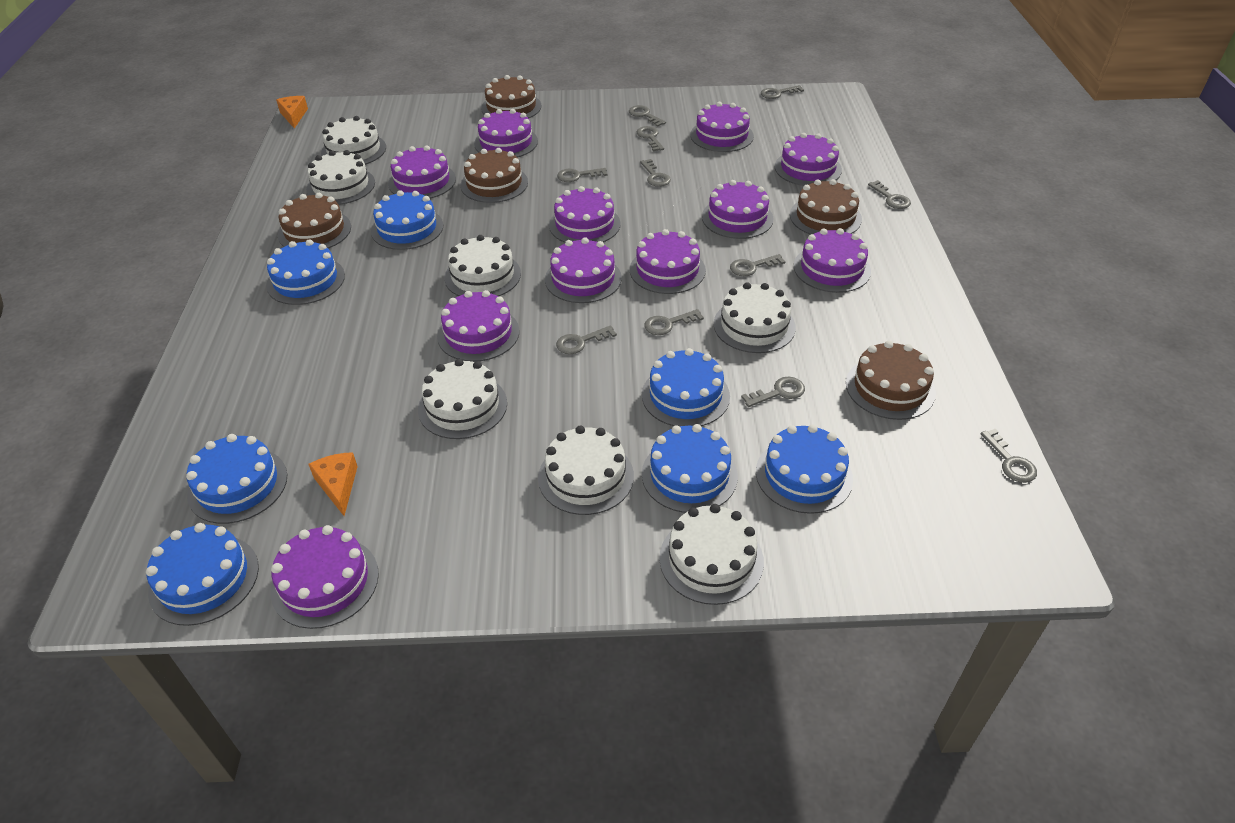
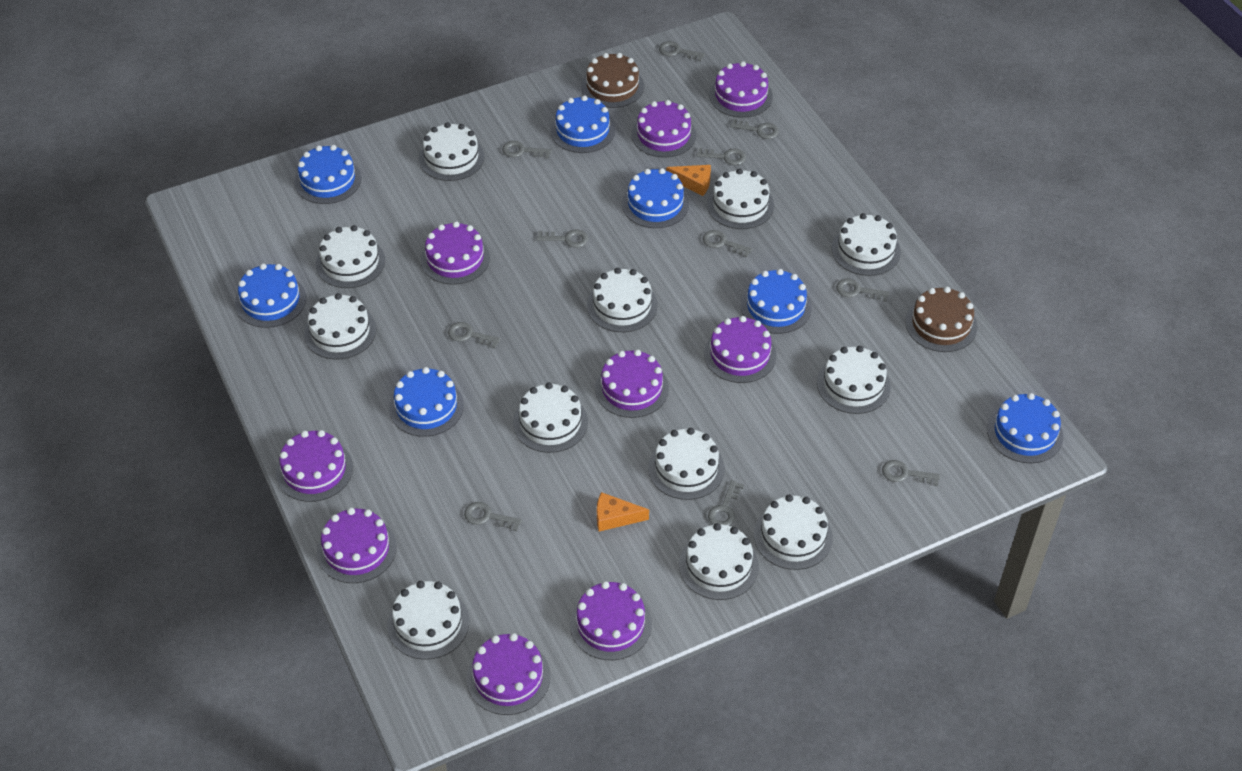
brown cake: [278,193,351,248] [460,148,528,203] [481,75,541,118] [790,179,862,235] [846,341,936,420] = 5 -> [581,53,644,108] [905,287,977,352] = 2
purple cake: [270,525,379,629] [388,145,456,199] [437,290,519,362] [474,109,538,158] [545,237,622,303] [549,186,621,243] [630,229,706,294] [690,102,754,152] [702,180,774,239] [775,133,842,186] [794,228,871,293] = 11 -> [276,430,353,502] [317,508,397,583] [421,222,490,285] [466,633,551,715] [570,581,652,660] [595,349,669,418] [631,100,696,158] [704,316,777,383] [709,61,773,118] = 9
white cake: [306,150,375,205] [321,116,386,165] [418,359,507,439] [444,235,521,296] [538,426,634,515] [659,504,764,605] [714,282,796,353] = 7 -> [304,293,376,360] [316,225,385,288] [387,581,469,660] [419,122,485,181] [513,382,588,453] [587,268,658,332] [648,428,725,500] [679,523,759,600] [707,168,774,229] [754,495,833,570] [817,346,891,414] [832,213,901,276] = 12

